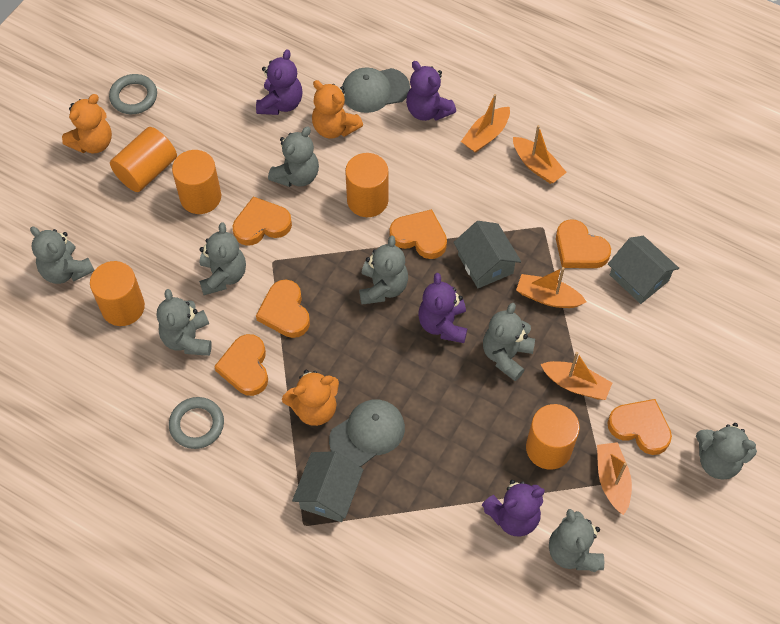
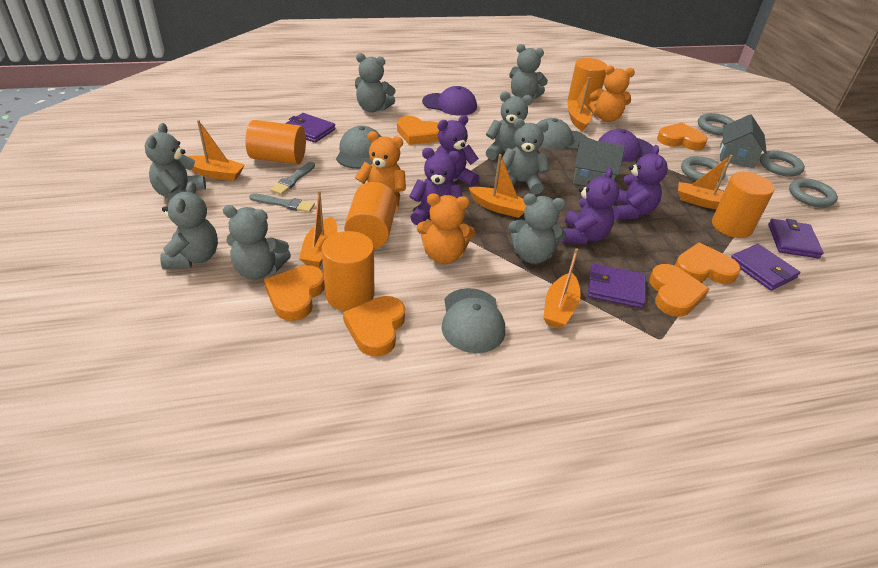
grey brush: none = 0 -> [249,194,315,213] [270,162,315,195] = 2
grey cap: [329,399,405,467] [342,67,410,113] = 2 -> [336,126,382,169] [442,288,505,353] [537,118,588,150] = 3
grey house: [292,451,364,522] [453,221,521,288] [608,236,679,304] = 3 -> [573,138,625,186] [719,114,767,168] = 2
grey ring: [109,74,157,114] [169,397,224,449] = 2 -> [681,156,726,182] [698,113,734,136] [760,150,805,177] [789,178,838,208] = 4
orange boat: [461,94,510,153] [513,125,567,184] [516,267,586,308] [540,352,612,400] [597,442,632,515] = 5 -> [187,120,245,181] [299,190,338,267] [468,154,526,218] [543,248,581,329] [567,77,591,131] [678,155,733,209] = 6
purple cap: none = 0 -> [422,86,477,116] [598,129,653,162] = 2
purple wallet: none = 0 -> [285,113,335,143] [588,263,646,309] [731,244,800,291] [768,219,824,259] = 4

